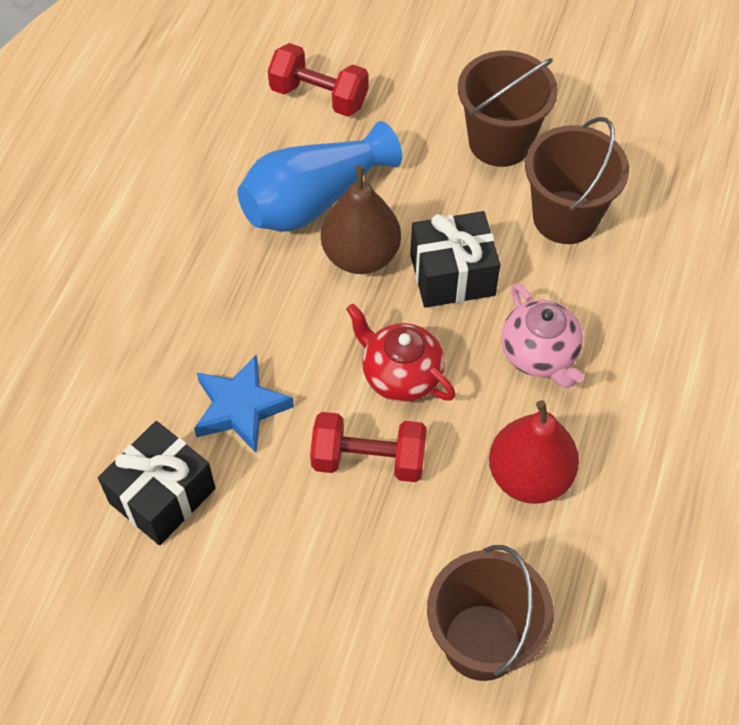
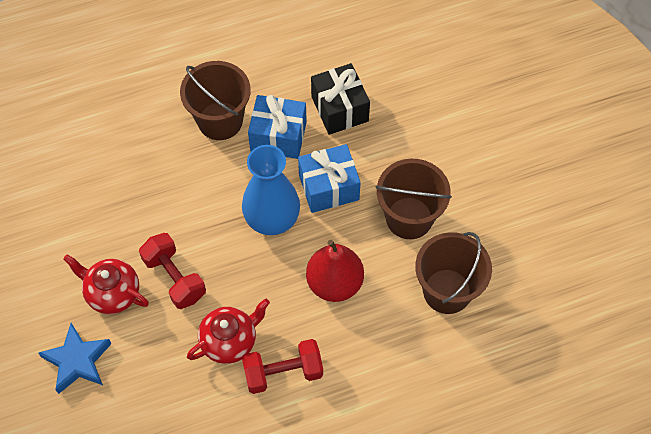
black gift: [98,421,215,545] [411,211,500,308] = 2 -> [311,63,370,135] = 1
blue gift: none = 0 -> [248,95,307,159] [298,144,361,213] = 2
brown pear: [321,165,401,274] = 1 -> none = 0
pink teapot: [501,283,584,388] = 1 -> none = 0
red teapot: [346,304,456,402] = 1 -> [63,255,149,314] [187,298,270,364] = 2

